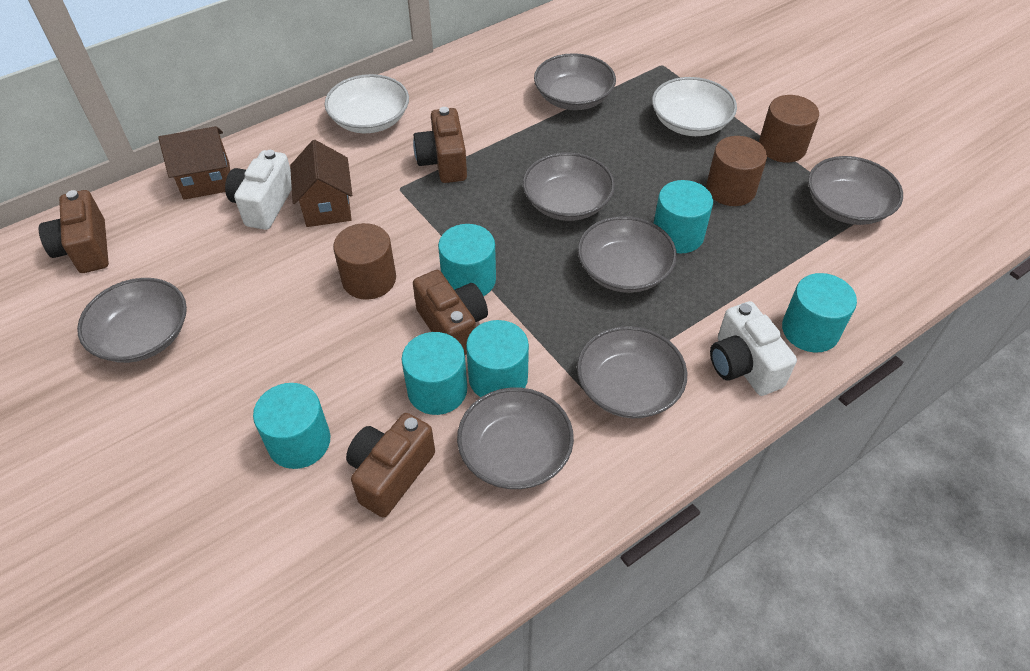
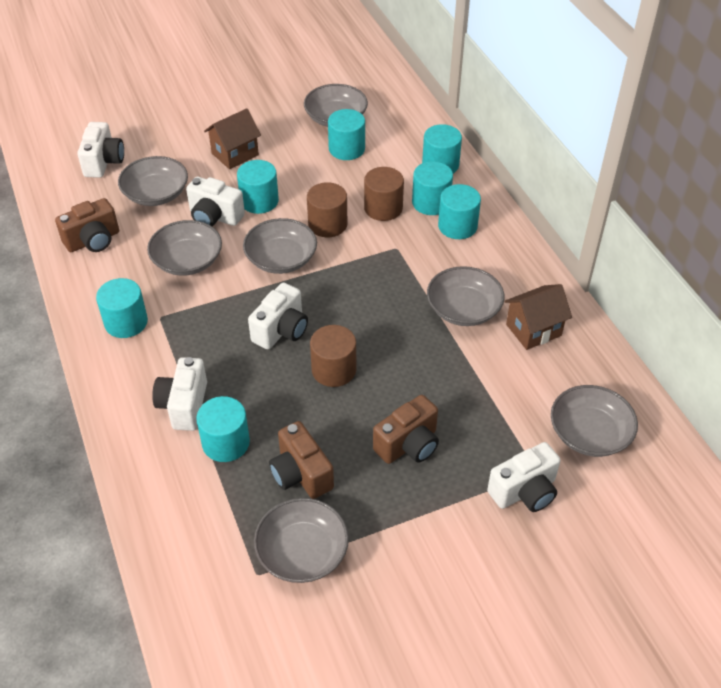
brown camera: [39,190,109,273] [346,413,435,518] [413,107,467,183] [413,270,488,355] = 4 -> [55,198,119,252] [269,421,334,499] [373,395,439,464] = 3
turquoise cylinder: [253,383,331,469] [401,332,467,415] [438,224,496,296] [466,320,529,397] [654,180,713,253] [782,273,857,353] = 6 -> [96,278,148,338] [196,396,250,462] [237,160,279,214] [328,109,365,160] [412,161,453,215] [422,124,462,173] [438,184,481,239] = 7
white bowl: [324,74,409,133] [652,77,737,136] = 2 -> none = 0
white camera: [225,150,292,230] [710,301,797,396] = 2 -> [77,122,124,178] [152,357,207,431] [186,177,245,227] [248,282,308,349] [487,442,561,512] = 5

